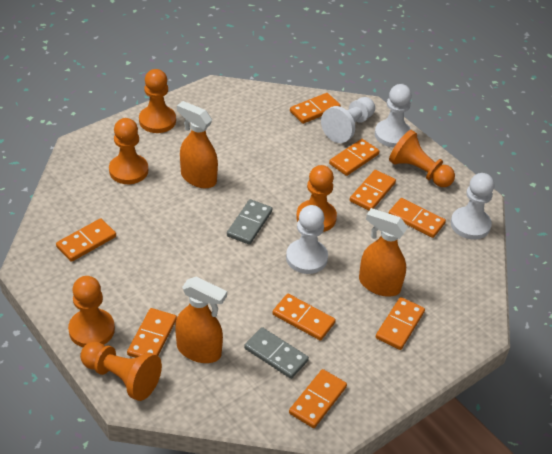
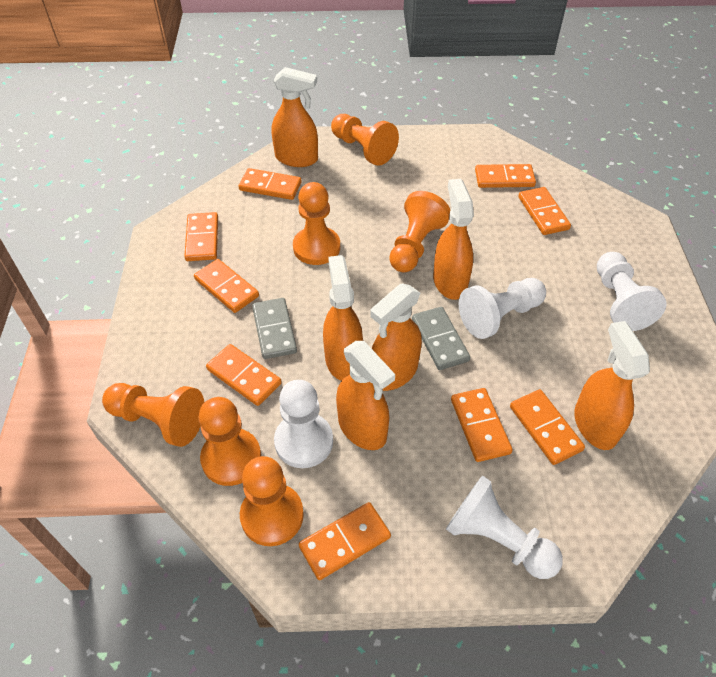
orange spray bottle: [175,277,227,363] [177,101,218,188] [359,208,408,297] = 3 -> [272,67,318,167] [323,255,363,381] [336,341,395,450] [370,283,422,391] [433,179,474,300] [574,321,650,450] = 6

